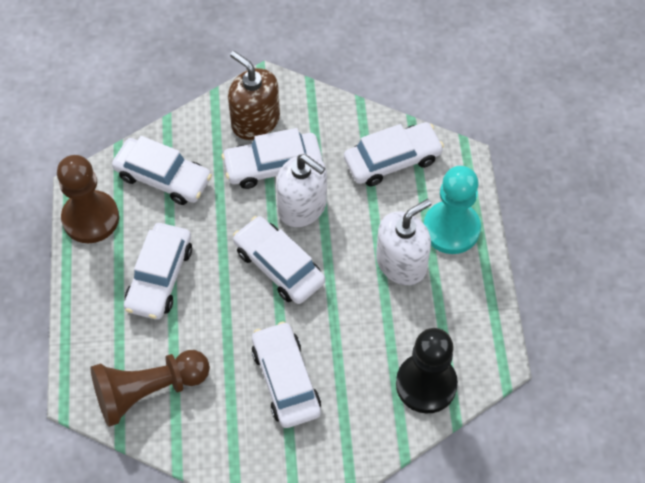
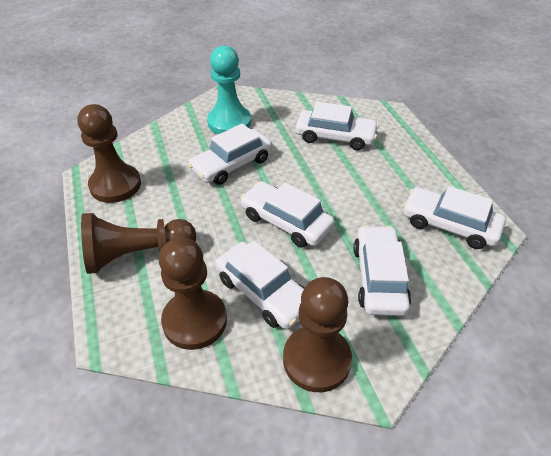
black pawn: [396,328,458,414] = 1 -> none = 0
brown pawn: [57,155,119,243] [90,350,210,427] = 2 -> [77,104,141,203] [81,213,196,274] [159,237,227,350] [283,277,352,392] = 4
brown soap dispenser: [228,51,280,140] = 1 -> none = 0
white soap dispenser: [276,154,327,227] [376,199,431,285] = 2 -> none = 0

